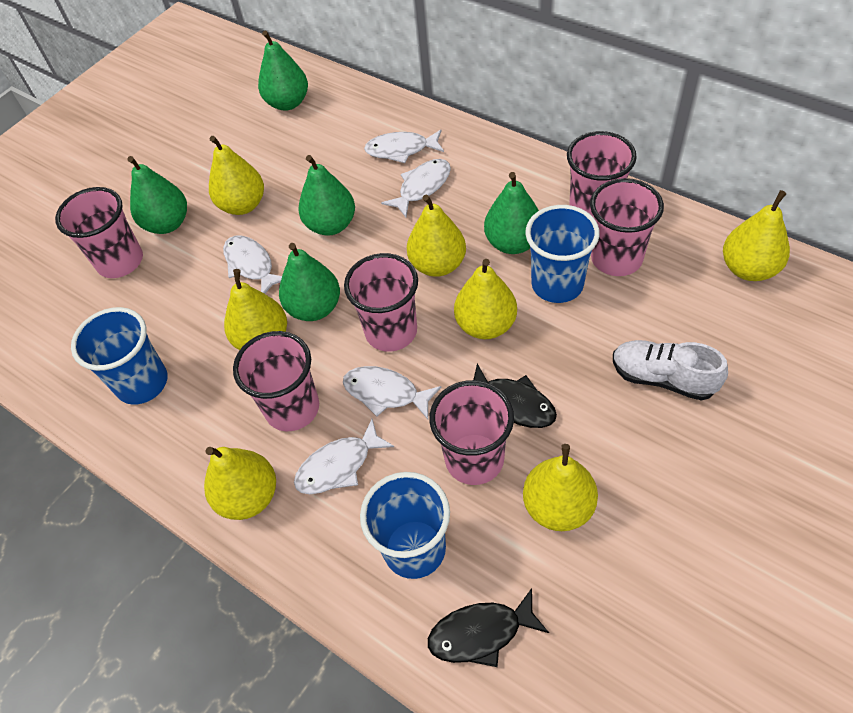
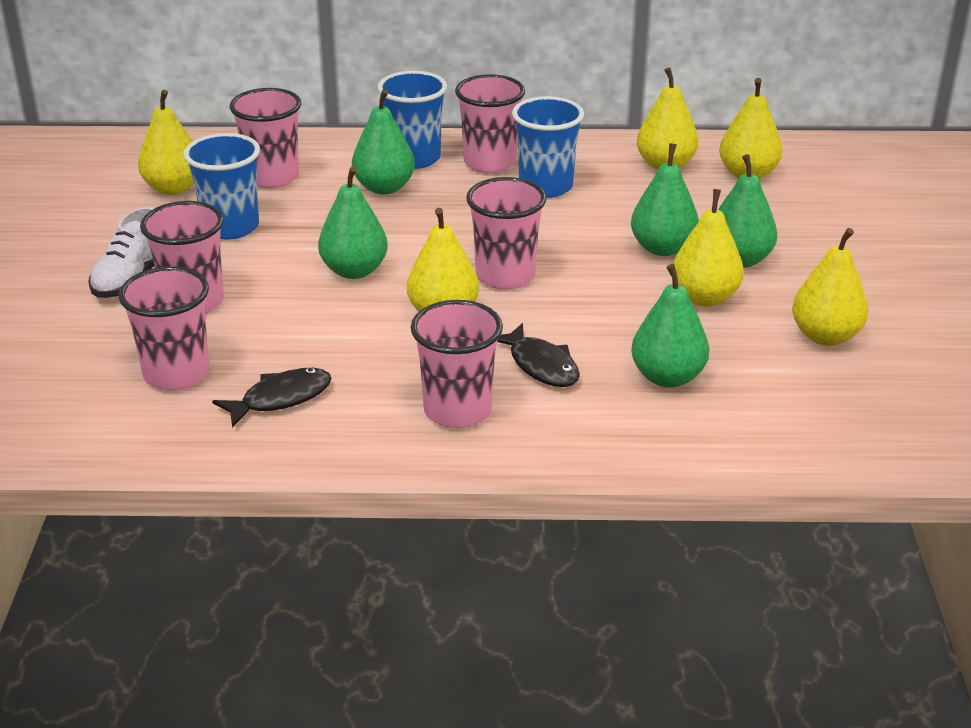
white fish: [223,236,282,294] [294,419,394,494] [343,366,441,419] [364,130,444,163] [381,159,451,217] = 5 -> none = 0
yellow pear: [204,447,276,520] [209,136,264,215] [224,269,287,350] [407,194,466,277] [454,259,517,339] [523,444,598,531] [723,190,790,281] = 7 -> [138,90,194,195] [407,208,479,312] [637,67,698,170] [673,189,744,306] [719,78,782,179] [792,228,868,346] = 6

